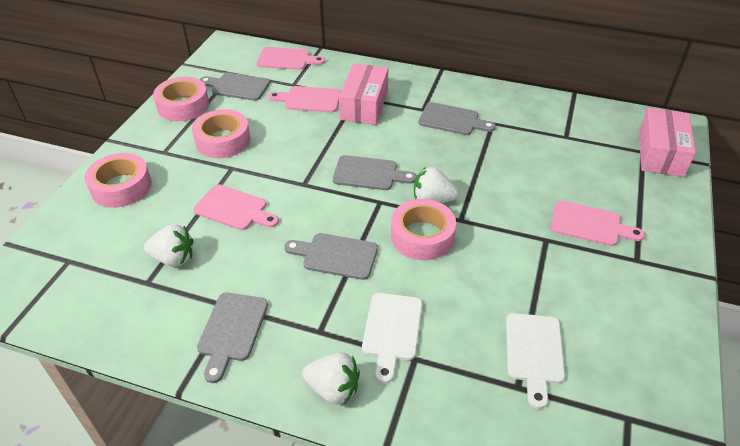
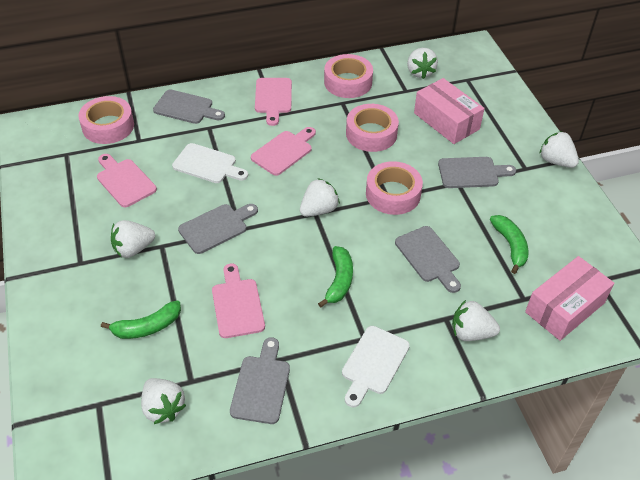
green banana: none = 0 -> [101,300,181,339] [318,246,353,307] [490,215,529,274] = 3
white strawberry: [144,224,193,267] [302,352,360,404] [414,167,458,203] = 3 -> [111,220,155,258] [141,378,186,424] [300,178,340,217] [407,48,438,79] [452,300,500,341] [539,131,579,168] = 6

